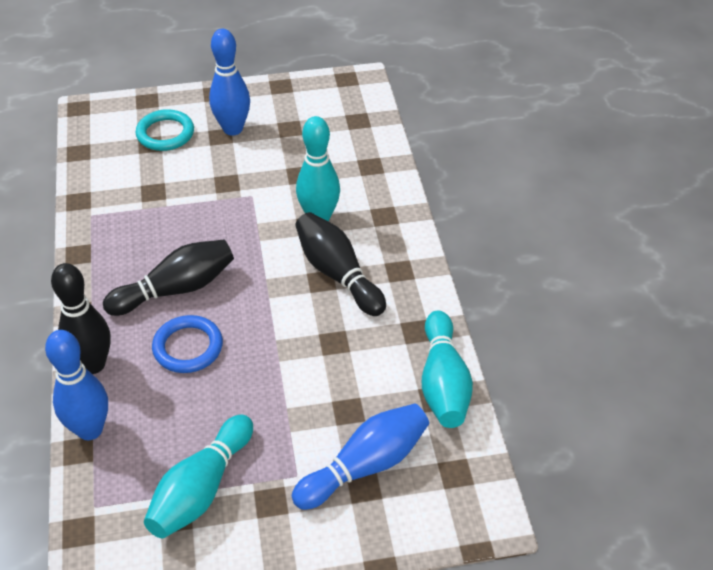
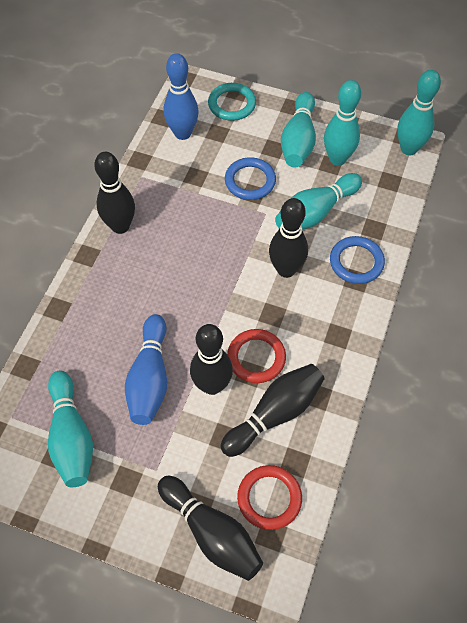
black bowling pin: [51,263,111,374] [103,239,234,316] [295,212,386,316] = 3 -> [94,152,135,234] [158,476,263,581] [190,324,233,395] [221,364,325,457] [269,198,308,278] = 5
blue bowling pin: [45,330,108,440] [209,29,250,135] [292,403,429,510] = 3 -> [125,314,167,425] [164,53,199,140] = 2
blue ring: [152,315,223,373] = 1 -> [225,157,276,200] [330,236,385,284] = 2
red ring: none = 0 -> [227,329,286,383] [237,465,302,530] = 2
turquoise bowling pin: [144,414,253,538] [296,116,340,221] [422,310,473,428] = 3 -> [48,370,93,487] [275,173,362,229] [281,92,316,167] [324,80,361,166] [397,70,441,156] = 5

